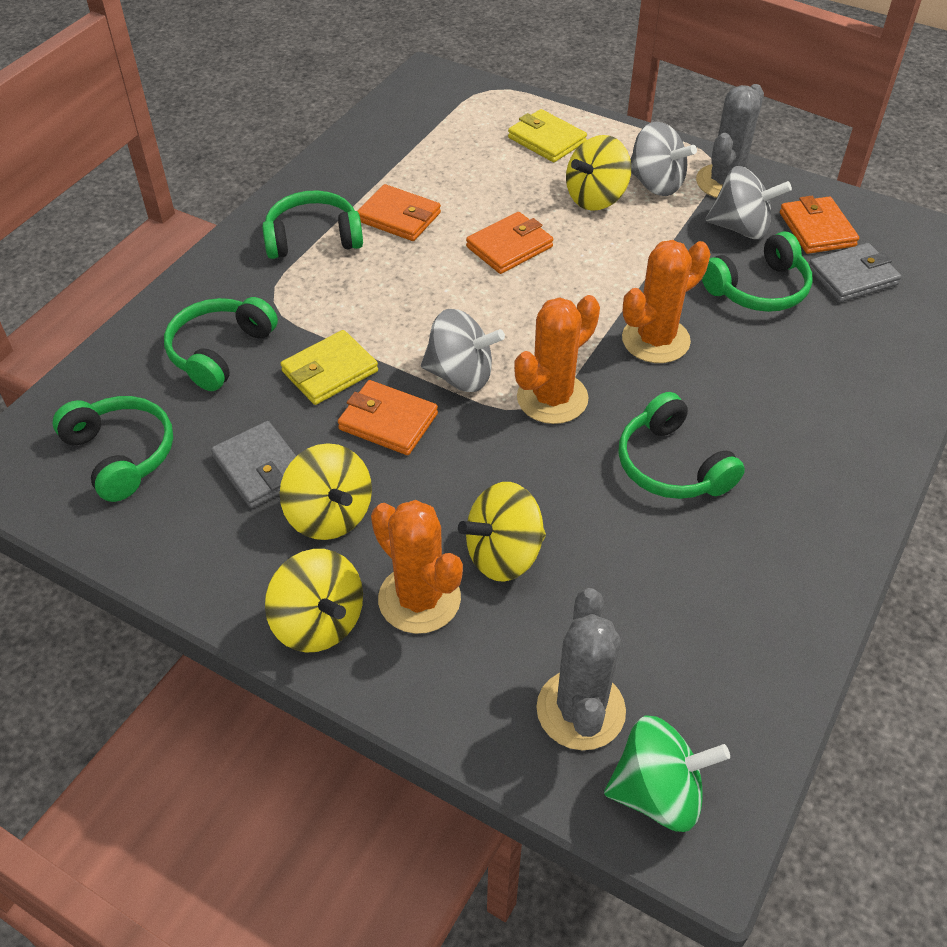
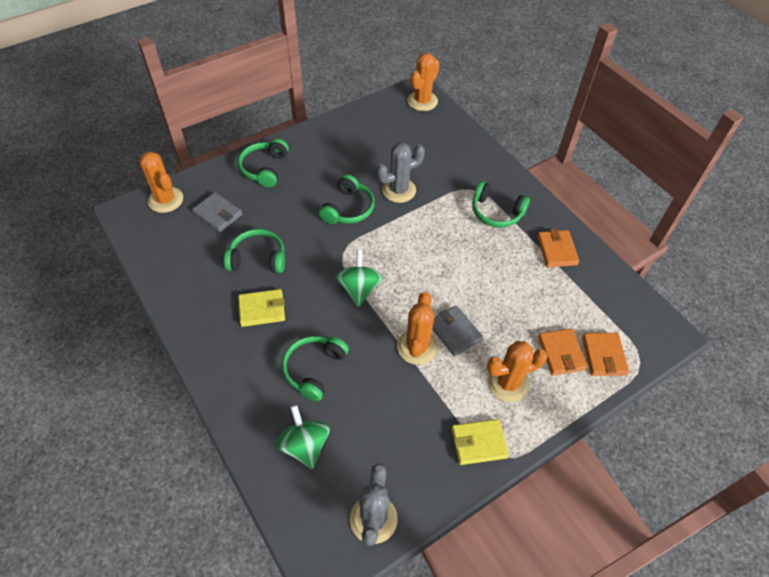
green spinning top: [604,716,730,832] = 1 -> [276,405,330,469] [335,250,383,307] = 2
grey spinning top: [421,309,505,392] [631,122,697,196] [705,166,792,239] = 3 -> none = 0
orange cactus: [371,500,463,634] [514,295,600,424] [622,240,710,363] = 3 -> [139,151,183,213] [397,292,438,365] [407,53,440,111] [487,341,548,402] = 4
orange wallet: [338,380,438,455] [357,184,441,241] [466,212,553,274] [780,196,859,254] = 4 -> [537,229,579,267] [538,329,588,375] [582,333,629,376] = 3
yellow spinning top: [265,549,363,653] [280,443,372,540] [458,482,546,582] [566,135,632,211] = 4 -> none = 0

